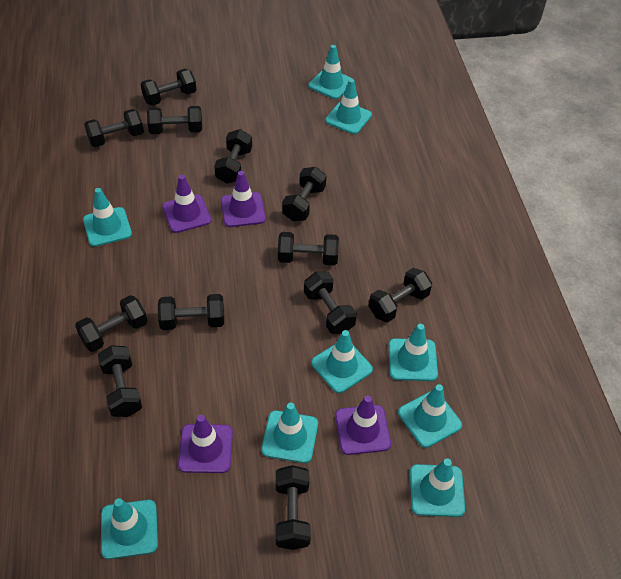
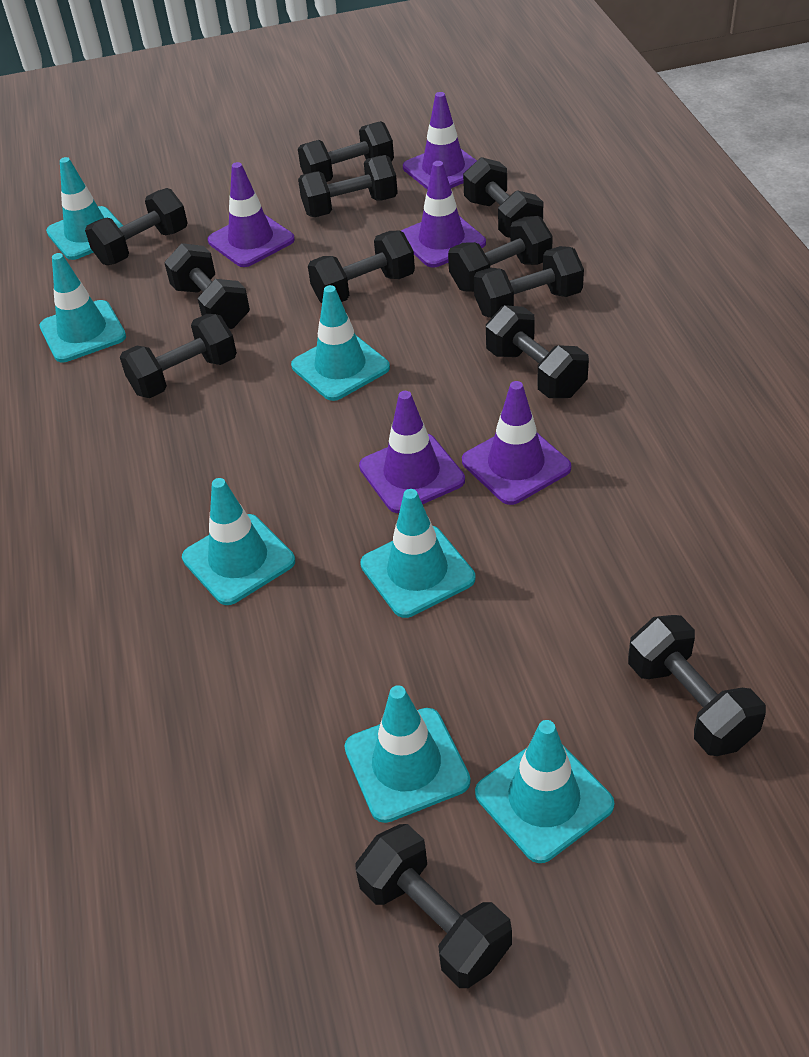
purple traffic cone: [162,175,212,233] [178,415,233,473] [221,171,266,227] [335,396,391,455] = 4 -> [208,162,295,267] [359,391,465,513] [401,161,486,267] [403,92,477,190] [462,381,571,505] = 5
turquoise traffic cone: [83,188,132,247] [101,498,158,559] [261,403,318,463] [308,45,353,99] [311,330,373,393] [325,79,372,134] [389,324,438,381] [398,384,462,448] [410,458,465,517] = 9 -> [40,253,126,362] [46,157,123,260] [182,478,295,605] [291,285,390,401] [344,685,471,823] [360,489,475,618] [475,720,615,863] = 7

